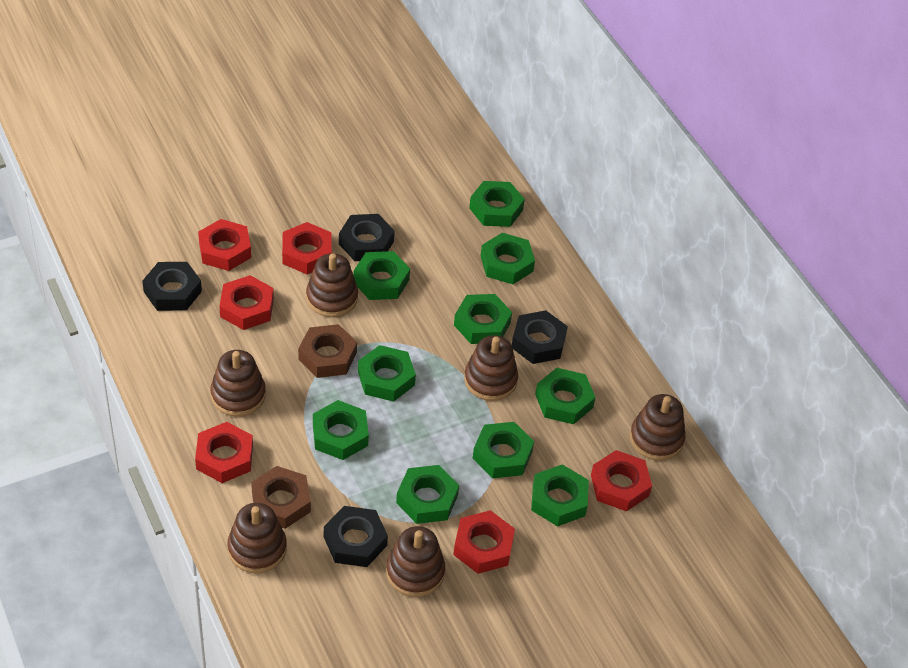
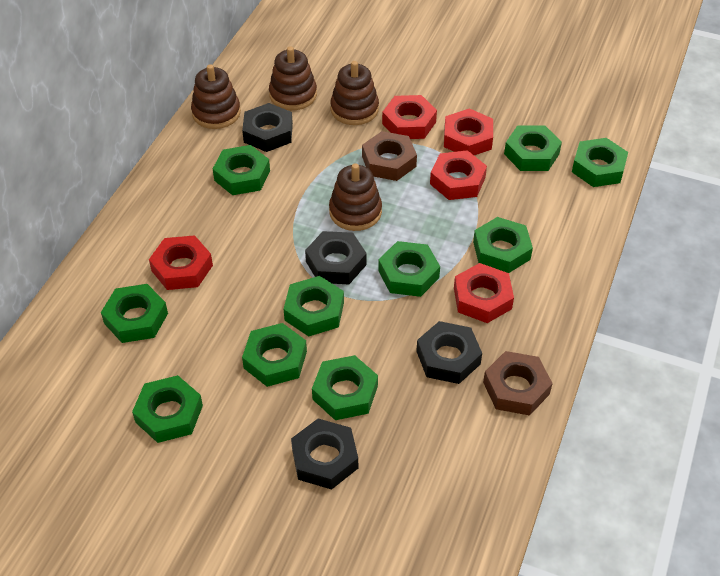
brown stacking toy: [210,350,266,416] [227,503,287,573] [306,253,358,317] [386,526,445,597] [464,335,518,401] [630,394,686,461] = 6 -> [191,64,241,129] [269,46,317,110] [329,163,382,231] [330,61,379,125] = 4
red nut: [195,422,253,483] [198,219,251,271] [219,275,274,330] [282,222,332,274] [453,510,515,574] [591,450,652,511] = 6 -> [149,235,213,290] [382,95,437,139] [430,150,487,200] [444,108,493,155] [454,263,514,323] = 5

